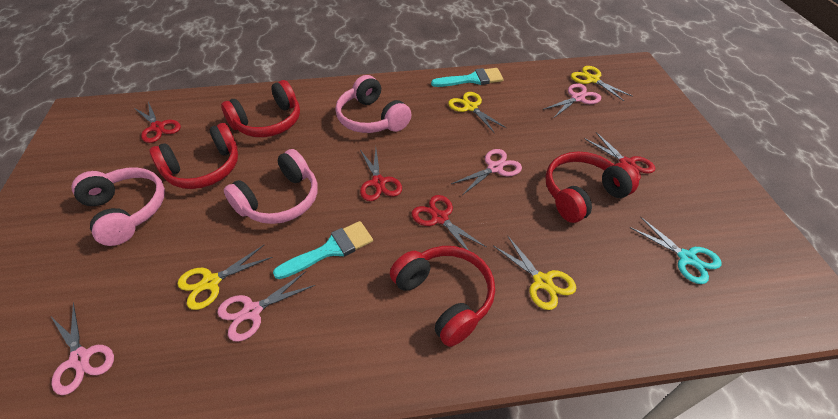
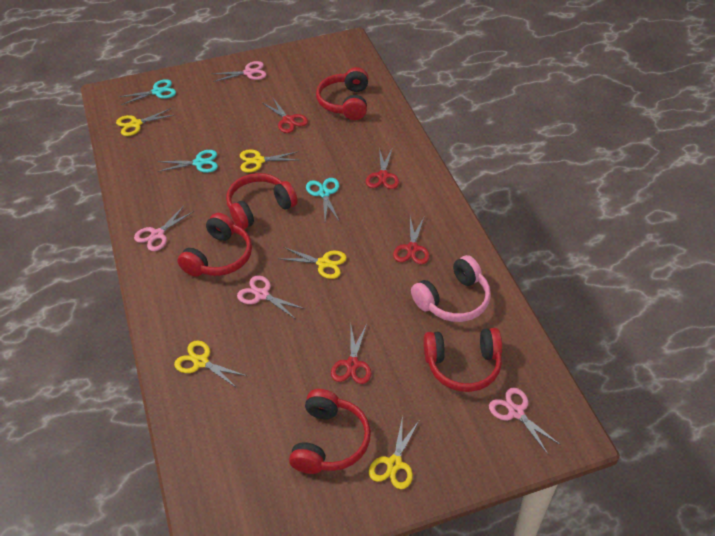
pink headphones: [71,167,165,246] [224,149,318,224] [335,75,412,133] = 3 -> [411,255,491,322] = 1
red headphones: [149,123,238,189] [221,80,300,137] [390,246,495,347] [545,151,639,223] = 4 -> [177,213,252,277] [226,173,298,230] [289,389,371,474] [316,67,368,120] [424,328,502,392] = 5
turquoise brush: [273,221,373,279] [431,68,504,87] = 2 -> none = 0
turquoise scissors: [629,217,721,284] = 1 -> [119,79,176,105] [158,150,218,173] [306,178,339,221] = 3
yellow scissors: [178,245,273,310] [448,92,507,133] [494,235,576,310] [571,66,633,101] = 4 -> [116,108,174,136] [174,340,247,388] [240,150,299,173] [279,247,347,279] [369,416,419,489] = 5

